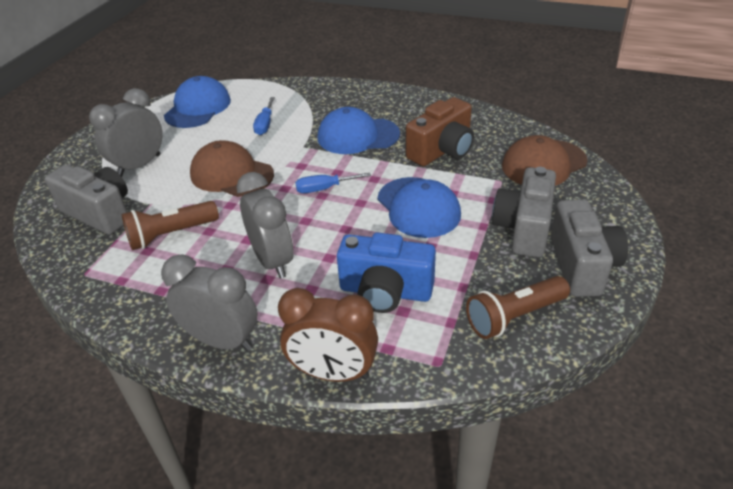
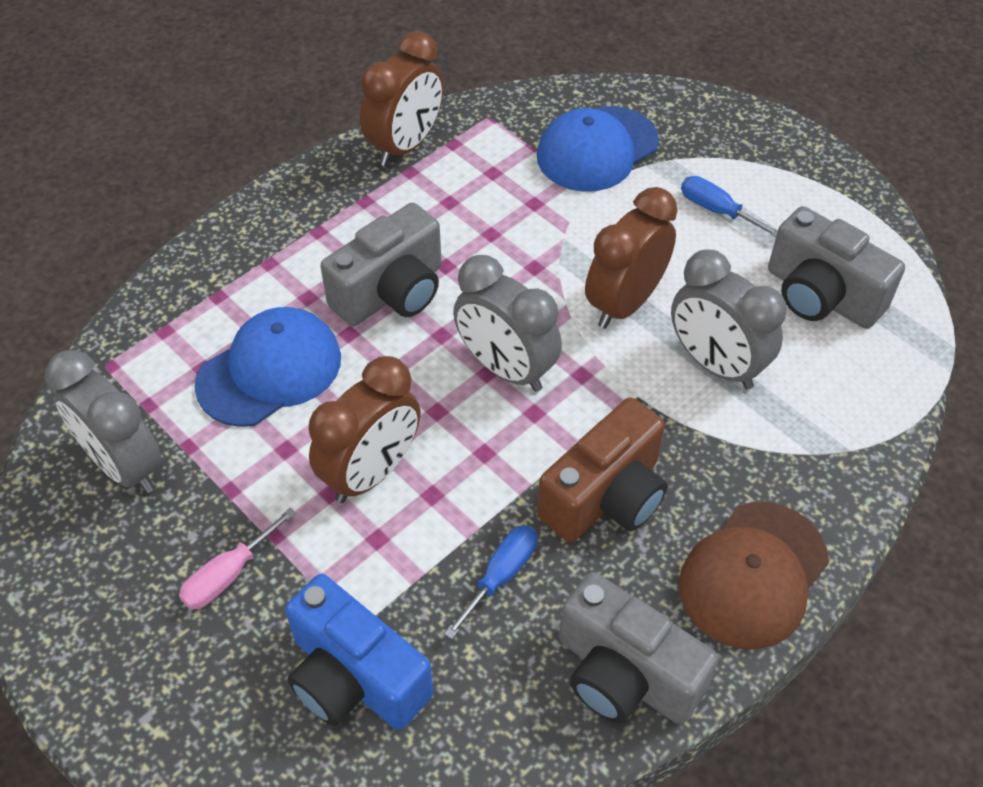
blue cap: [164,76,231,128] [317,107,400,154] [378,177,461,238] = 3 -> [194,307,341,427] [537,106,659,192] = 2
brown cap: [190,140,274,197] [502,135,588,186] = 2 -> [679,502,829,649] = 1
brown clock: [278,288,378,382] = 1 -> [309,356,421,503] [360,31,444,166] [585,187,678,329] = 3
brown flashlight: [122,201,219,250] [466,276,570,339] = 2 -> none = 0
pink screwdriver: none = 0 -> [179,508,296,610] = 1

